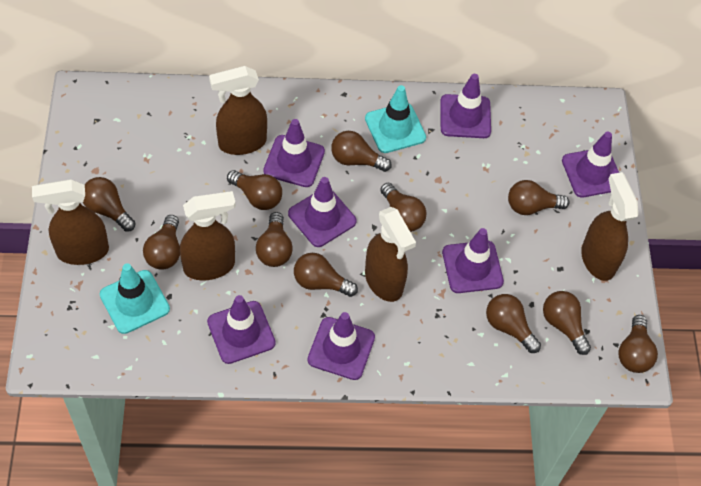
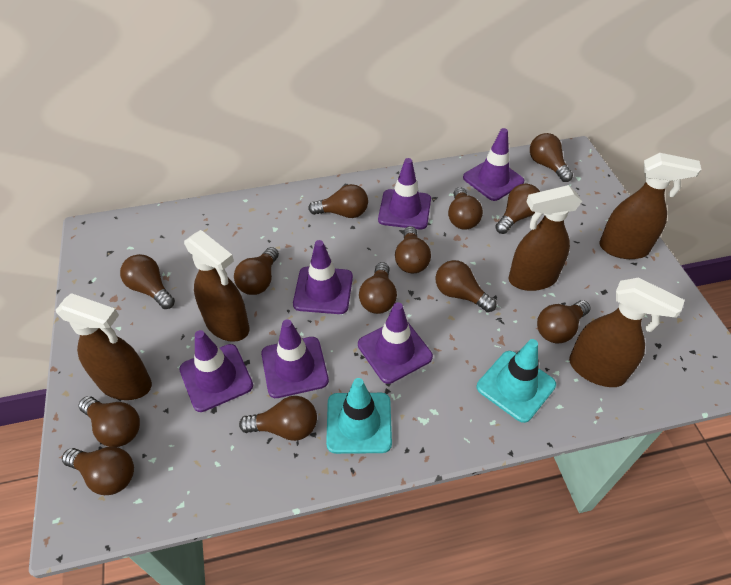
brown light bulb: [83,177,136,232] [143,215,180,270] [227,170,282,210] [256,212,293,267] [294,253,358,297] [331,131,392,172] [380,183,426,232] [486,294,541,353] [508,180,570,215] [543,291,591,355] [619,315,658,373] = 11 -> [62,447,134,495] [79,396,140,447] [120,254,175,309] [234,247,279,295] [239,396,317,441] [308,184,368,218] [359,262,397,314] [395,226,431,273] [436,260,496,312] [448,187,483,230] [495,183,540,234] [530,133,573,182] [537,300,591,343] = 13
purple traffic cone: [207,295,276,364] [263,119,325,187] [288,177,357,247] [308,312,375,380] [440,74,491,138] [442,228,504,293] [562,132,619,197] = 7 -> [179,330,253,412] [261,319,329,398] [293,240,353,314] [358,302,433,384] [378,158,431,229] [463,128,525,201] = 6

